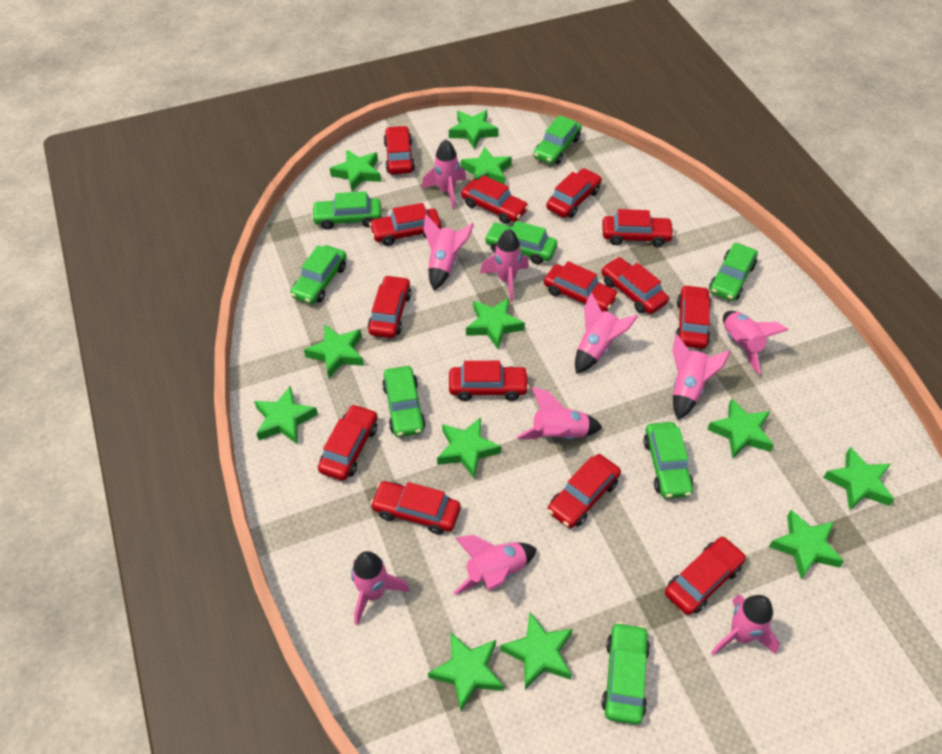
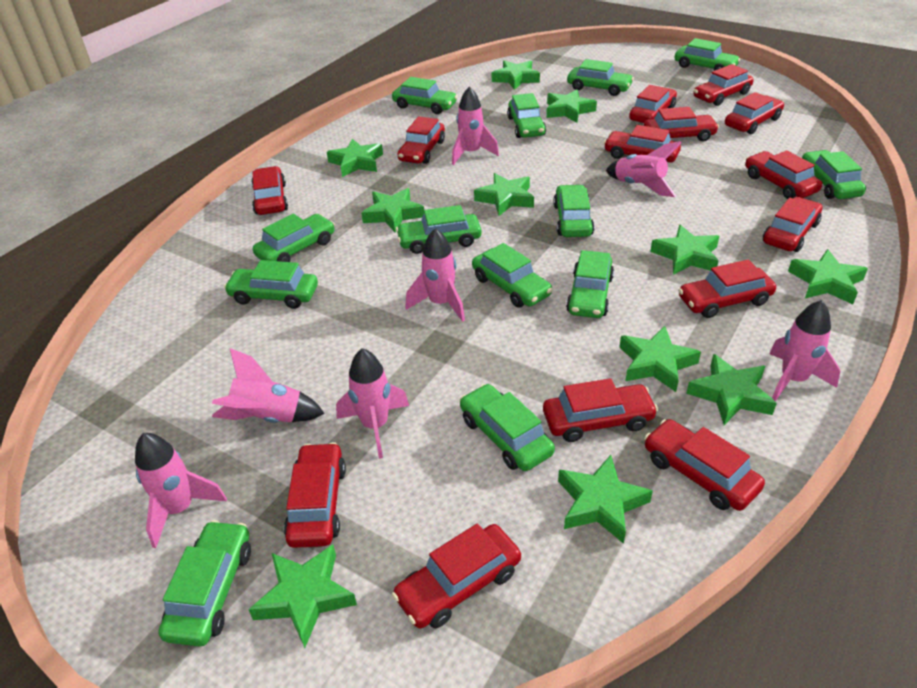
green car: [290,245,347,304] [312,191,382,230] [382,366,426,437] [484,221,557,264] [533,115,582,164] [601,622,650,725] [644,422,693,499] [709,243,758,301] = 8 -> [159,520,251,647] [224,260,318,309] [253,214,335,262] [392,77,458,114] [396,205,482,254] [460,384,555,471] [472,243,553,308] [507,93,546,138] [553,185,594,237] [566,250,614,318] [567,59,634,96] [675,38,740,71] [802,150,866,199] = 13
green star: [254,386,318,445] [304,325,364,378] [330,149,381,191] [428,632,504,711] [437,417,502,479] [449,110,498,149] [461,146,512,185] [466,298,525,349] [500,612,573,690] [707,398,774,459] [769,510,844,579] [823,447,895,511] = 12 -> [248,545,357,648] [327,139,383,177] [361,188,424,232] [474,173,534,216] [492,60,540,90] [546,89,597,123] [558,455,653,544] [619,326,701,392] [650,225,719,275] [686,354,777,425] [788,249,868,304] = 11
pink rocket: [351,551,410,625] [422,139,466,210] [423,214,474,290] [453,535,537,595] [480,229,529,302] [516,387,602,440] [575,292,638,374] [672,334,731,420] [711,595,780,655] [723,311,788,375] = 10 -> [135,433,227,548] [212,348,325,423] [336,348,409,459] [405,228,465,322] [452,86,499,165] [606,141,681,197] [769,300,840,401] = 7

